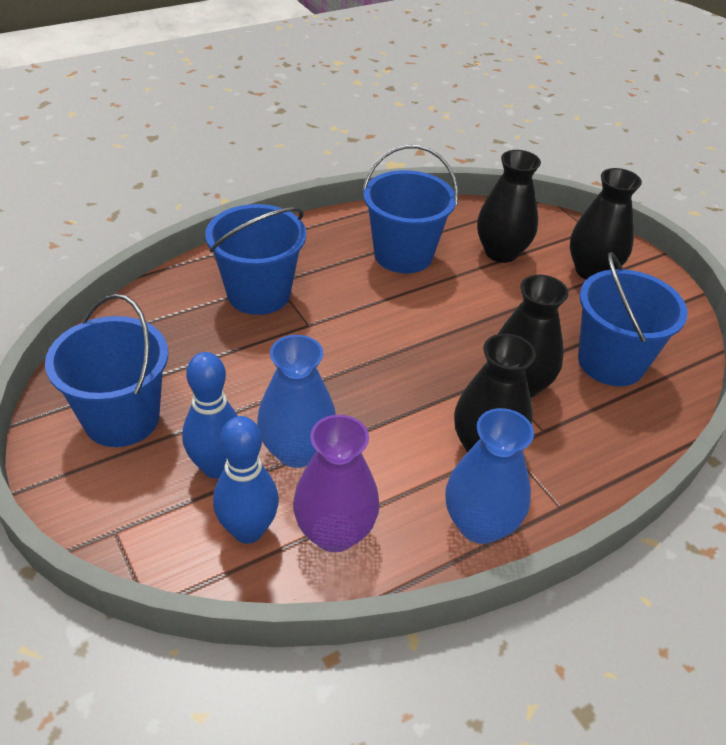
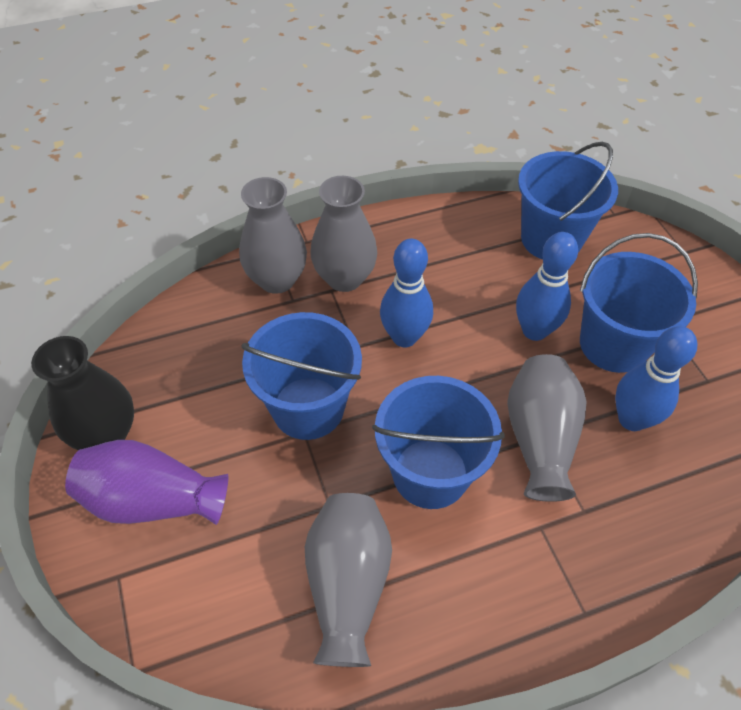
black vase: [454,333,536,452] [477,150,541,263] [498,275,569,398] [570,168,642,280] = 4 -> [31,336,134,450] = 1
blue bowling pin: [182,352,238,478] [213,416,279,544] = 2 -> [380,239,433,347] [516,232,578,341] [615,326,698,431] = 3
blue vase: [257,335,336,468] [445,408,534,544] = 2 -> none = 0
grey vase: none = 0 -> [239,177,307,294] [305,493,392,667] [310,176,377,292] [507,354,587,502] = 4

